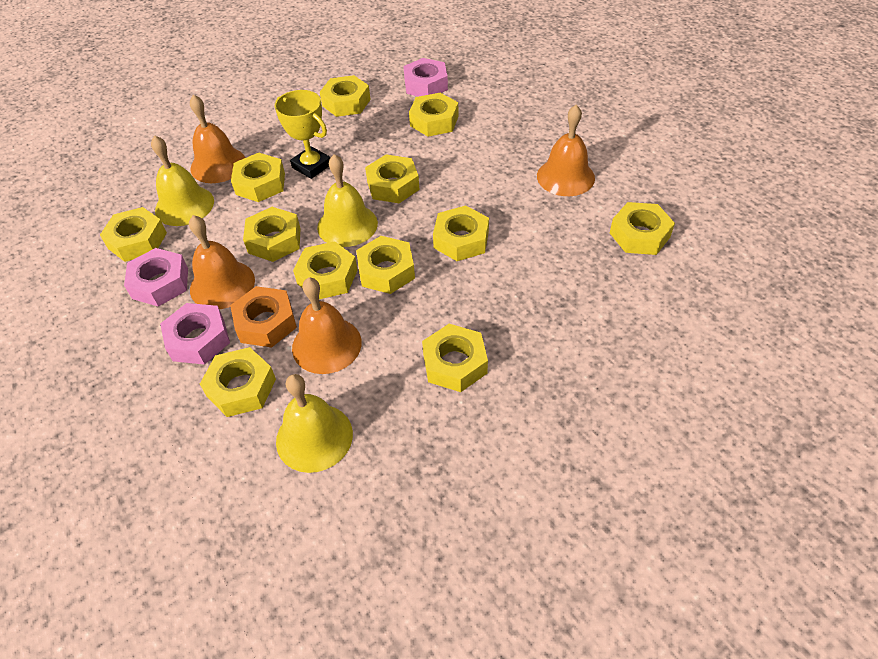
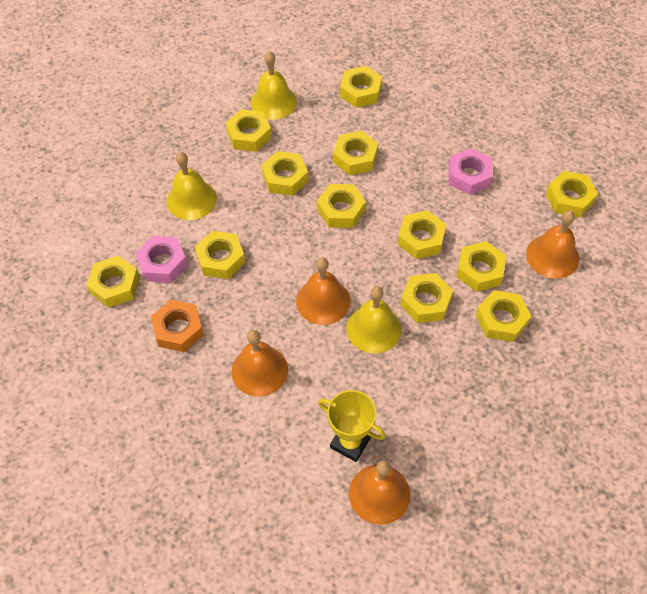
pink nut: [124,248,188,307] [160,303,230,365] [403,58,448,97] = 3 -> [135,236,188,283] [449,148,493,195] = 2

